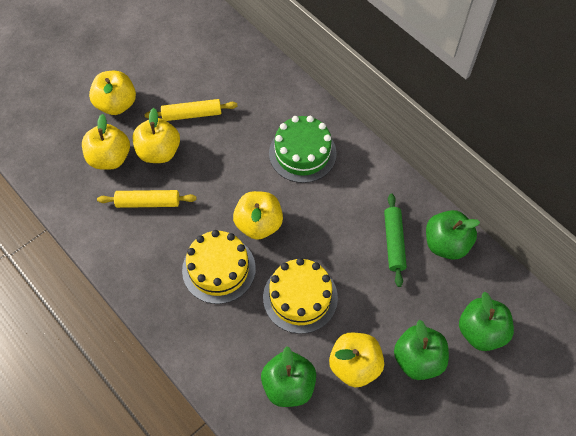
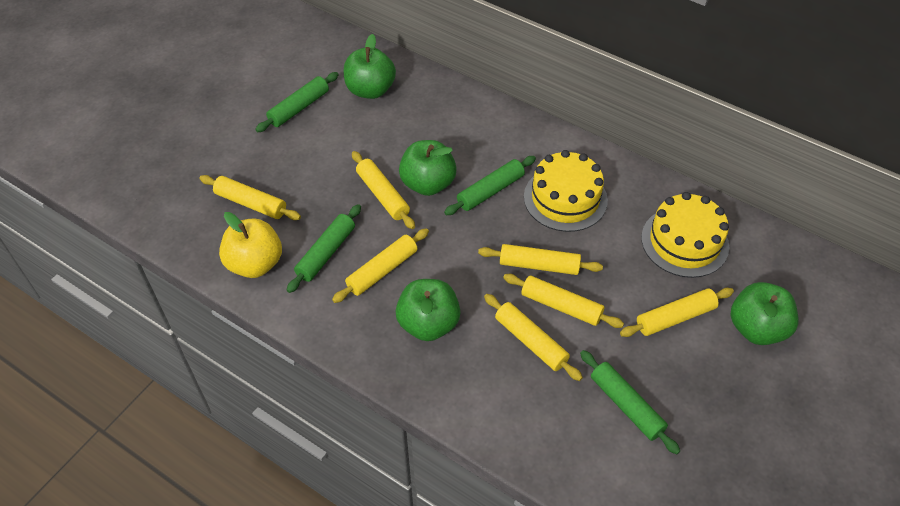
green cake: [269,116,337,183] = 1 -> none = 0
green rolling pin: [384,193,407,287] = 1 -> [255,72,338,132] [287,204,361,293] [444,156,536,215] [580,350,680,454] = 4
yellow apple: [82,114,130,170] [89,71,136,115] [132,108,180,163] [233,191,283,240] [329,333,384,387] = 5 -> [219,212,282,278] = 1
yellow rolling pin: [97,190,197,208] [145,99,237,121] = 2 -> [199,175,301,220] [332,228,429,303] [352,151,415,229] [478,244,603,275] [484,294,583,381] [503,274,624,328] [620,288,734,337] = 7

